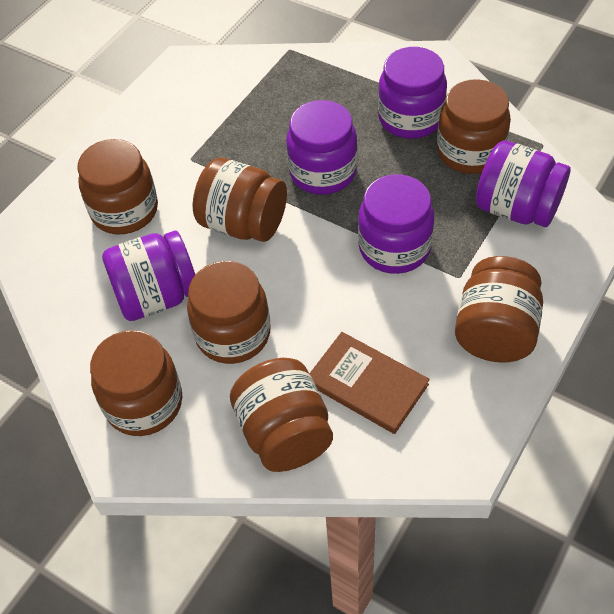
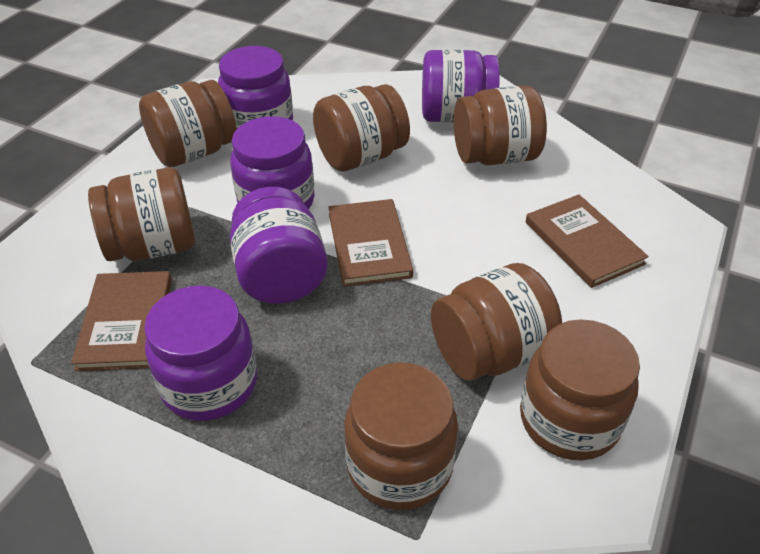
brown book: [309,332,430,434] = 1 -> [71,271,172,371] [329,199,413,287] [526,195,649,288] = 3

